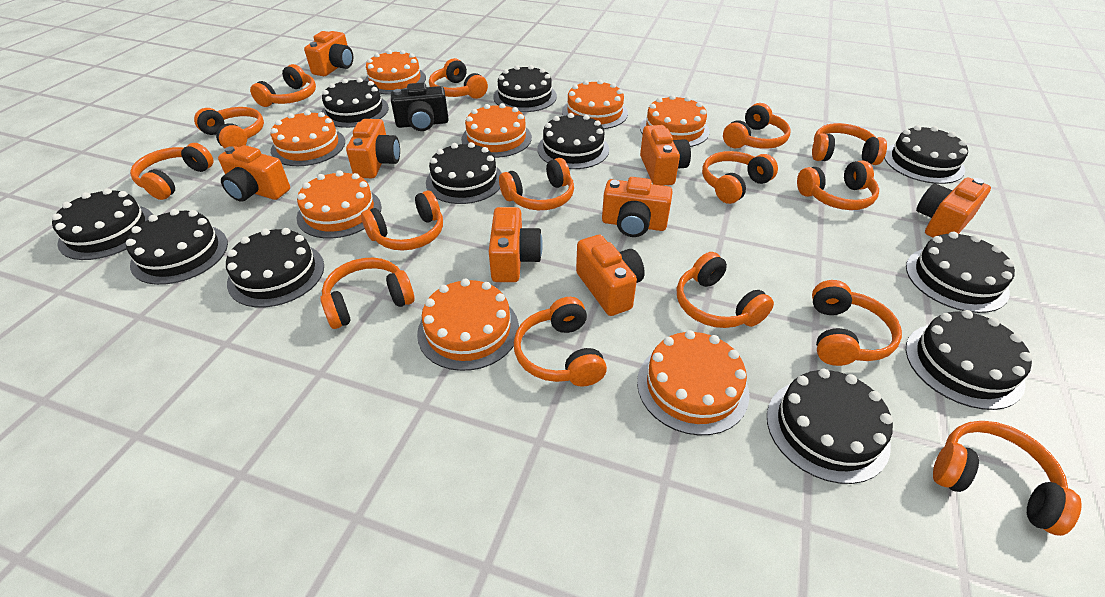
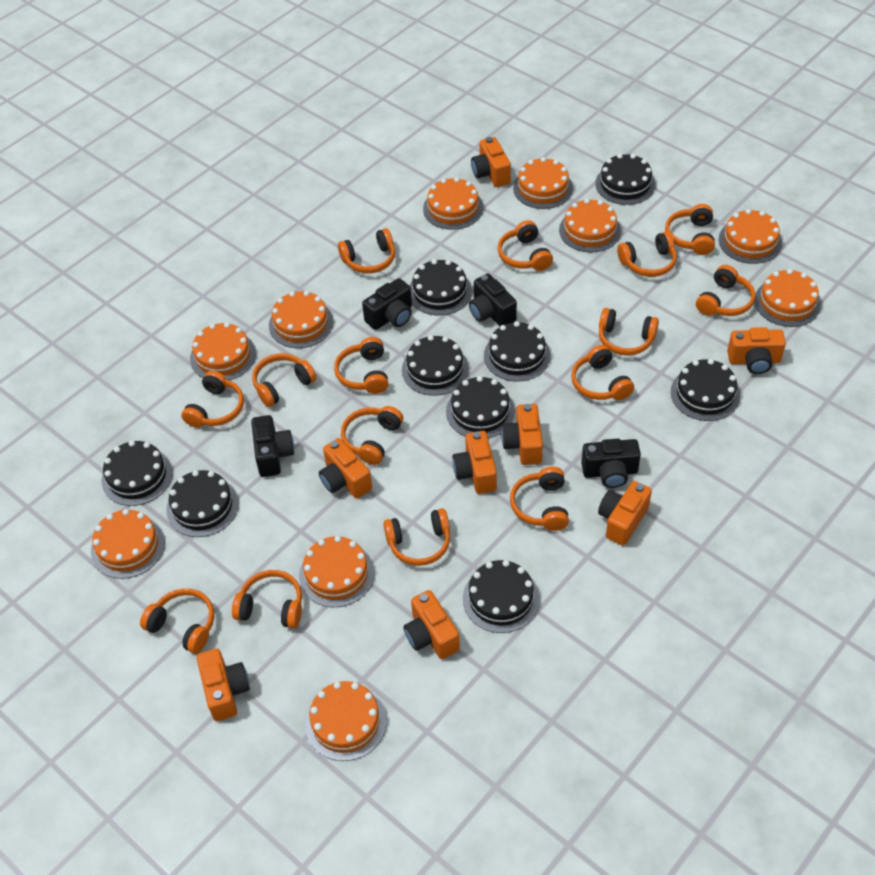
black cake: [52,188,153,260] [126,209,228,285] [226,228,324,307] [322,78,389,128] [426,142,502,204] [493,65,557,112] [537,113,609,169] [767,369,893,484] [884,125,968,184] [906,231,1015,313] [906,310,1033,410] = 11 -> [102,440,173,506] [166,470,239,537] [402,335,469,396] [410,259,472,315] [446,376,515,438] [463,560,540,633] [484,321,550,382] [595,154,656,205] [671,359,740,421] = 9
black camera: [391,83,449,131] = 1 -> [251,415,294,477] [362,278,412,330] [469,273,517,326] [581,439,641,488] = 4
orange cake: [271,110,345,166] [297,170,381,239] [364,50,426,94] [417,279,519,371] [461,103,532,158] [562,80,628,129] [637,330,749,435] [640,95,710,147] = 8 -> [91,509,165,579] [190,322,256,380] [269,291,333,348] [299,536,374,607] [305,681,387,761] [423,177,483,230] [513,157,573,209] [559,199,621,252] [719,209,782,264] [754,269,821,327] = 10

